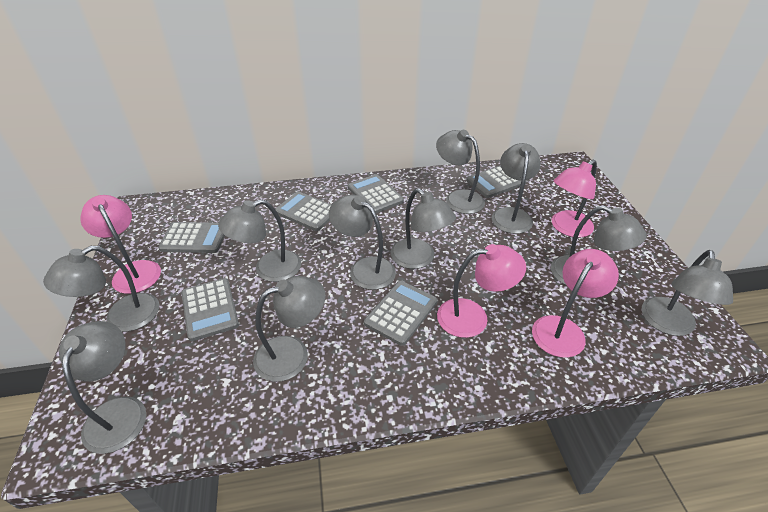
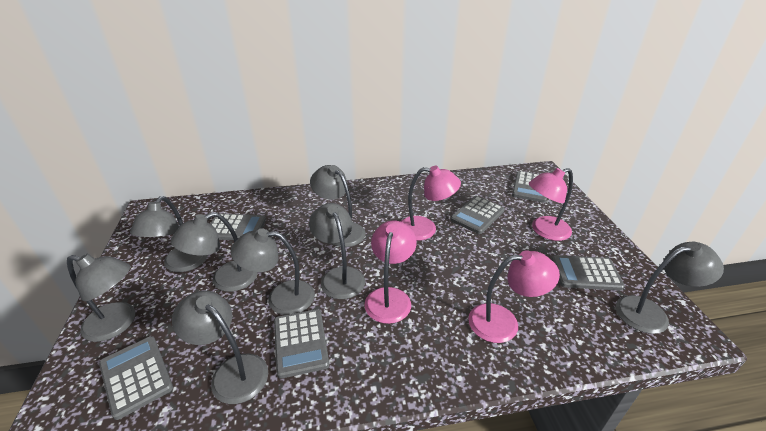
grey lamp: [43,246,159,332] [59,321,146,454] [218,199,301,282] [253,276,326,382] [329,195,396,290] [391,188,456,269] [436,130,485,214] [492,143,541,234] [551,206,647,285] [641,250,733,336] = 10 -> [67,254,135,342] [130,196,208,272] [171,212,258,292] [172,291,268,404] [230,228,315,315] [309,203,365,299] [310,165,366,247] [616,242,724,334] = 8

